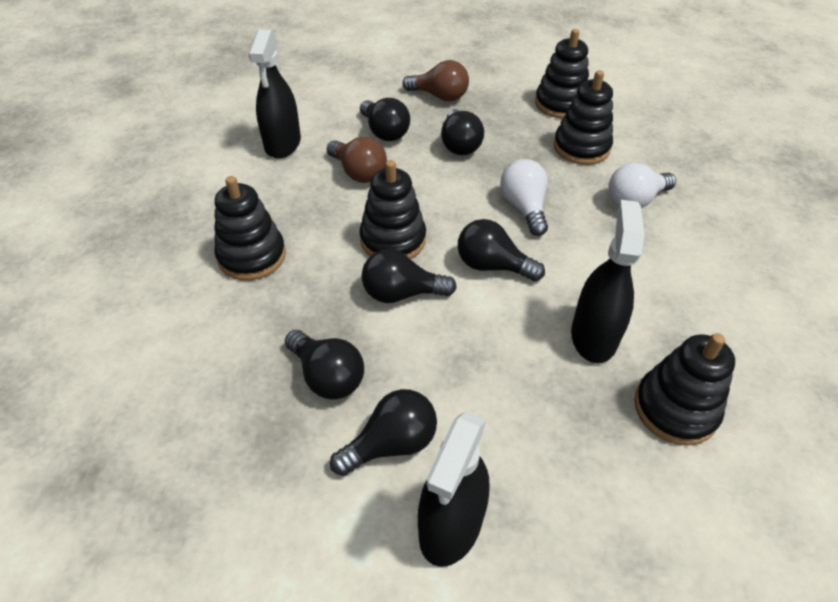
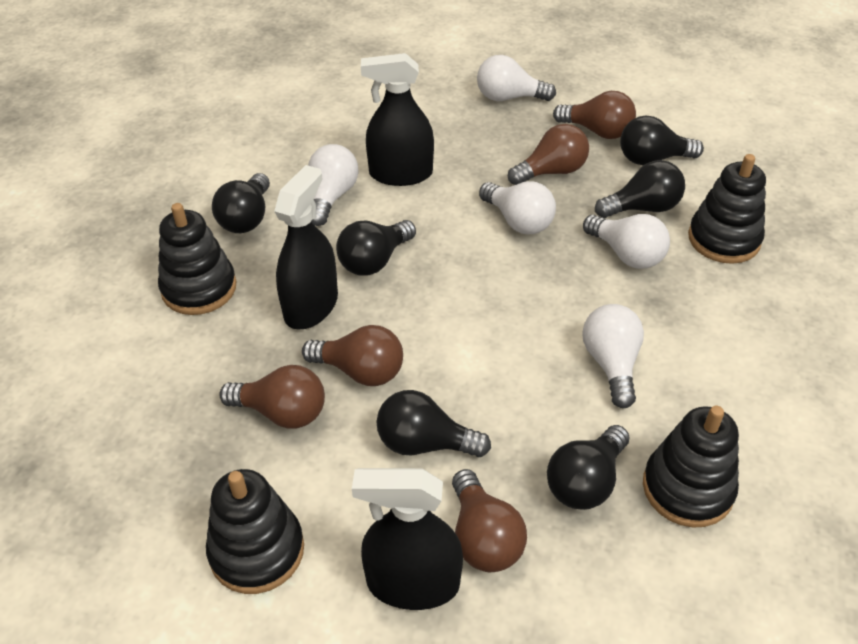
black stacking toy: [214,176,286,280] [359,160,426,259] [535,29,589,119] [553,70,613,165] [634,333,735,446] = 5 -> [158,203,236,315] [206,469,304,594] [643,406,739,527] [688,154,766,264] = 4
brown light bulb: [327,137,387,183] [403,60,469,101] = 2 -> [219,365,325,429] [302,325,403,386] [452,469,527,572] [508,124,589,185] [553,91,636,139] = 5
white light bulb: [500,159,548,236] [608,163,676,208] = 2 -> [308,144,359,226] [477,55,556,101] [479,181,556,234] [582,304,644,408] [583,214,670,269] = 5

